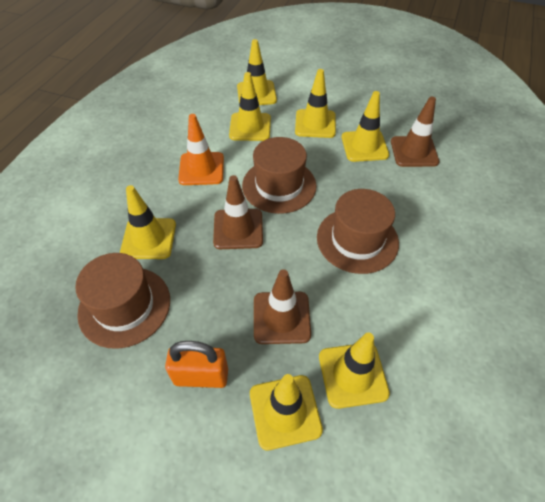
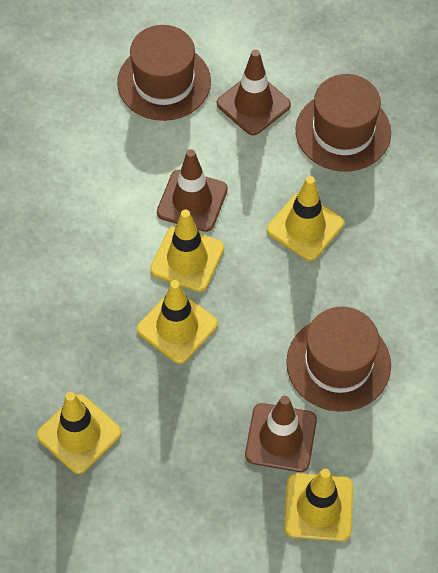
orange padlock: [165,341,228,388] = 1 -> none = 0
orange traffic cone: [178,114,224,185] = 1 -> none = 0
yellow traffic cone: [120,185,176,259] [229,72,271,141] [237,39,277,105] [250,374,323,450] [295,69,336,138] [319,333,390,409] [342,91,389,162] = 7 -> [37,392,121,474] [137,280,218,364] [150,210,224,292] [267,176,344,261] [284,469,353,542] = 5

